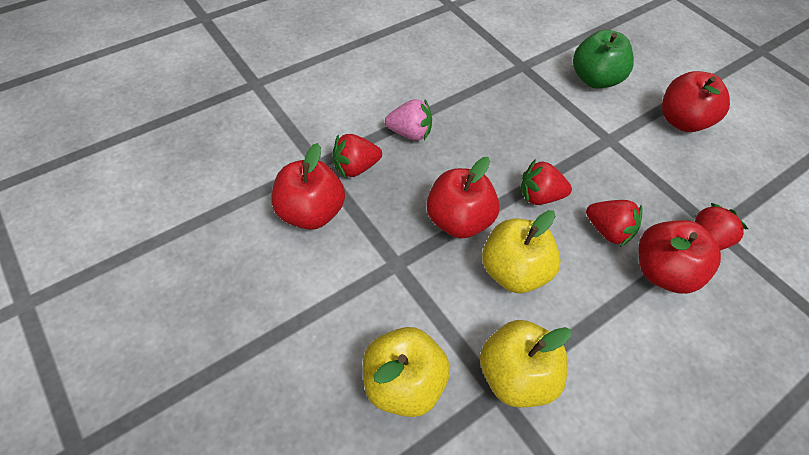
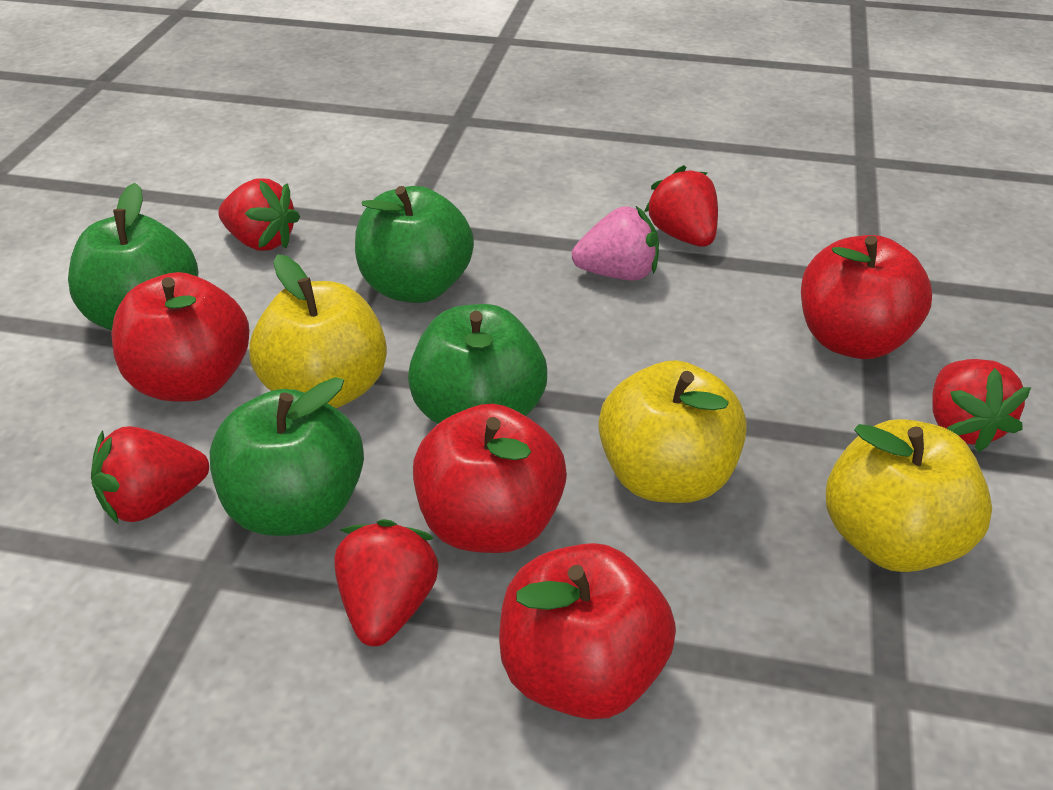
green apple: [573,30,634,88] = 1 -> [68,183,198,331] [209,377,364,536] [355,186,474,303] [408,304,547,424] = 4
red strawberry: [333,134,382,178] [520,160,572,205] [586,200,642,247] [695,203,748,250] = 4 -> [91,426,209,525] [218,178,300,251] [334,519,439,646] [644,165,718,247] [932,359,1031,452] = 5

